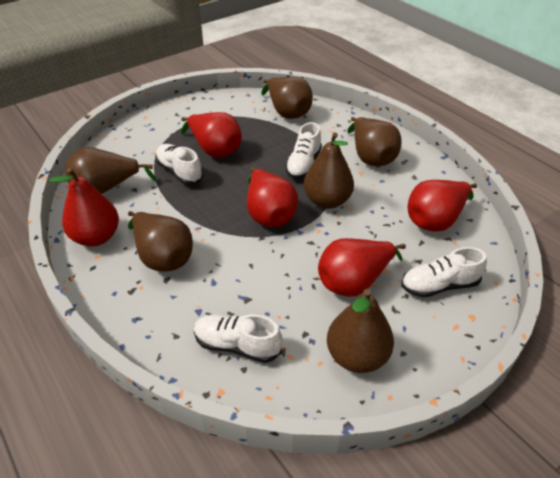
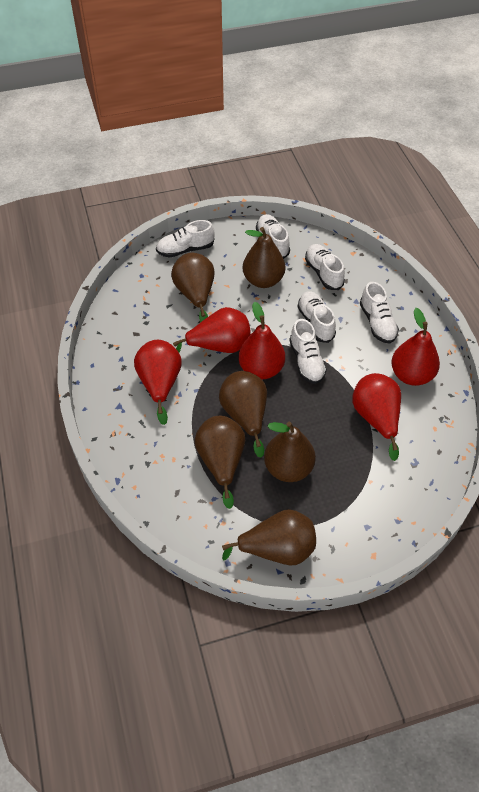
white shoe: [155,144,203,185] [194,315,282,363] [285,122,322,179] [401,247,487,297] = 4 -> [156,220,215,258] [256,214,290,259] [289,319,327,384] [297,291,336,343] [305,244,345,290] [360,282,399,343] = 6

